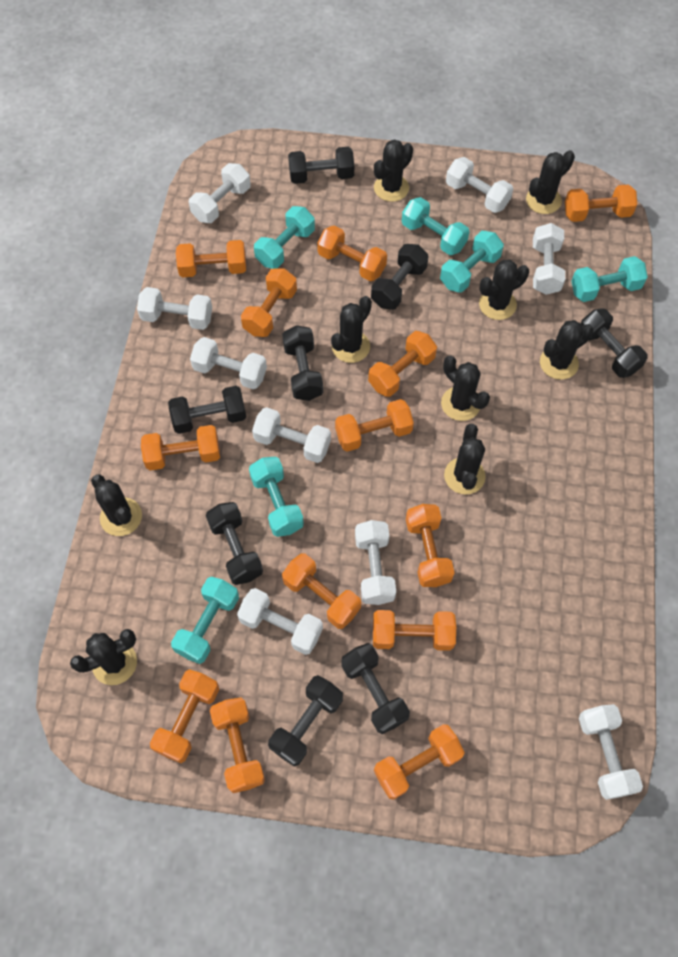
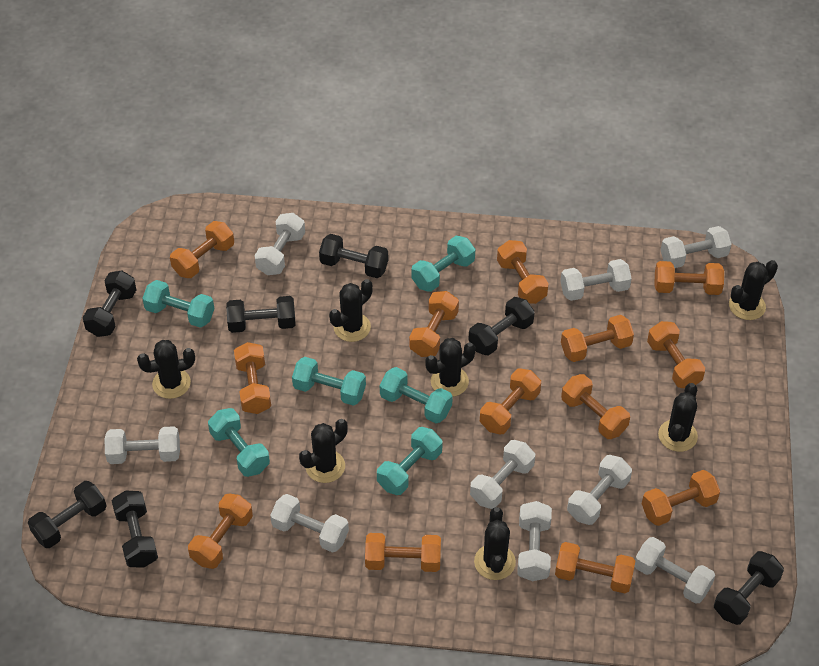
black cactus: [70,629,137,685] [91,474,142,536] [331,296,372,363] [374,139,413,202] [441,356,490,421] [444,424,486,494] [479,260,529,320] [526,150,575,214] [540,320,593,380] = 9 -> [137,340,195,399] [299,419,348,483] [329,279,373,342] [425,338,476,397] [474,507,516,580] [658,383,698,452] [729,260,778,320] = 7
black dumbbell: [168,386,246,434] [206,502,263,585] [268,675,343,767] [282,325,323,401] [288,147,354,184] [341,643,410,734] [371,244,429,310] [581,308,648,378] = 8 -> [28,481,107,548] [83,271,137,337] [112,490,158,568] [226,296,296,333] [319,234,388,278] [468,297,535,355] [714,551,784,625] = 7

